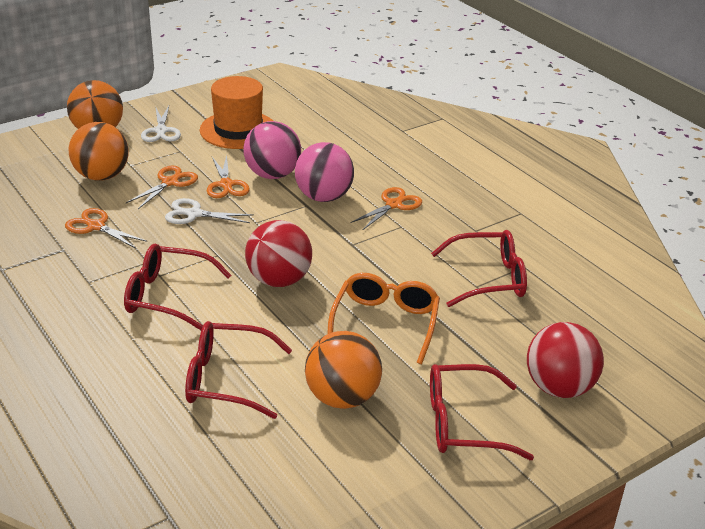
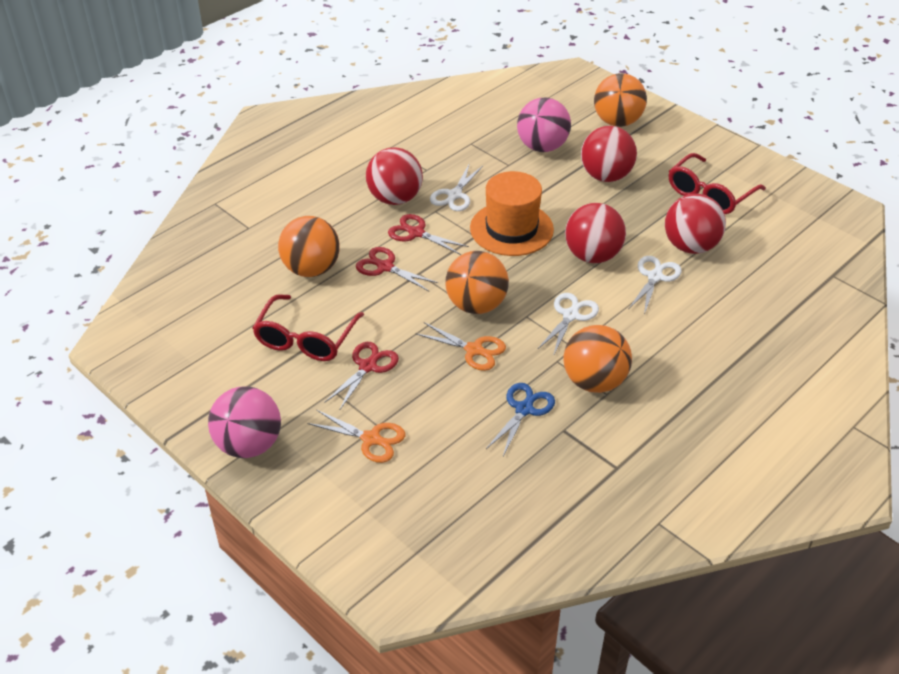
blue scissors: none = 0 -> [486,383,555,456] = 1
orange ball: [67,80,123,129] [69,122,129,181] [305,331,382,409] = 3 -> [278,216,340,277] [445,251,509,314] [563,325,632,393] [594,73,647,127] = 4
orange glasses: [328,273,440,364] = 1 -> none = 0
orange scissors: [65,208,147,249] [126,166,198,209] [207,155,250,198] [350,187,422,230] = 4 -> [307,410,405,463] [415,322,506,371] = 2
red ball: [245,220,312,287] [527,322,604,398] = 2 -> [366,147,423,205] [565,203,626,263] [581,126,637,182] [665,194,726,254] = 4
red glasses: [124,243,231,330] [185,321,292,419] [430,364,534,460] [431,230,527,307] = 4 -> [253,294,364,361] [669,153,766,214] = 2
red scissors: none = 0 -> [324,342,399,411] [356,247,438,291] [388,214,469,255] = 3
white scissors: [141,106,181,142] [165,198,254,224] = 2 -> [430,163,483,211] [537,293,599,356] [629,256,682,314] = 3

